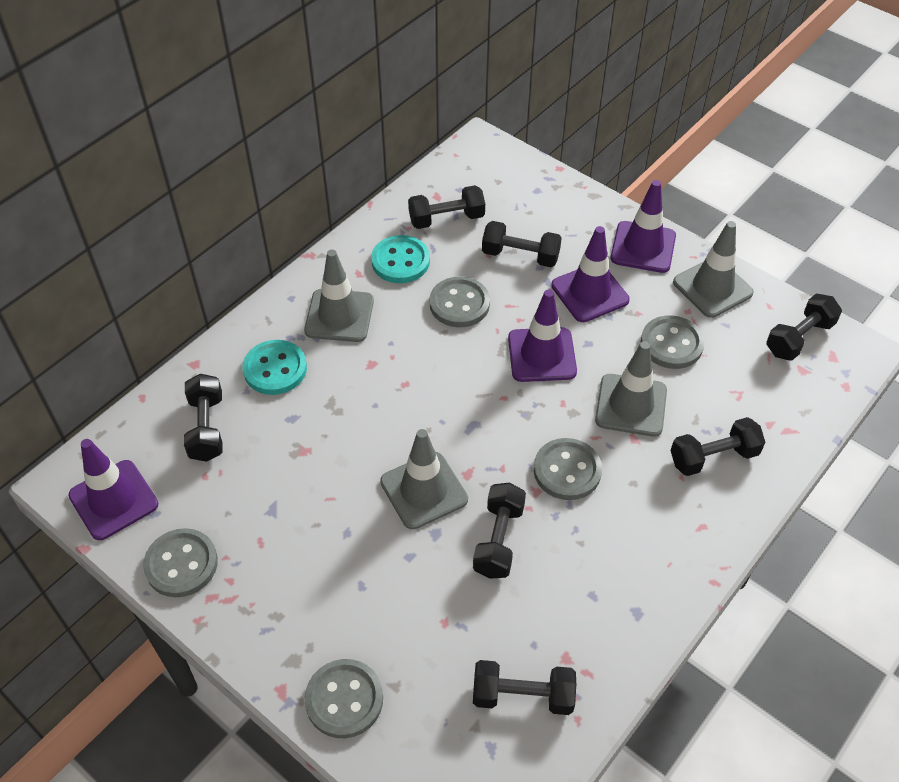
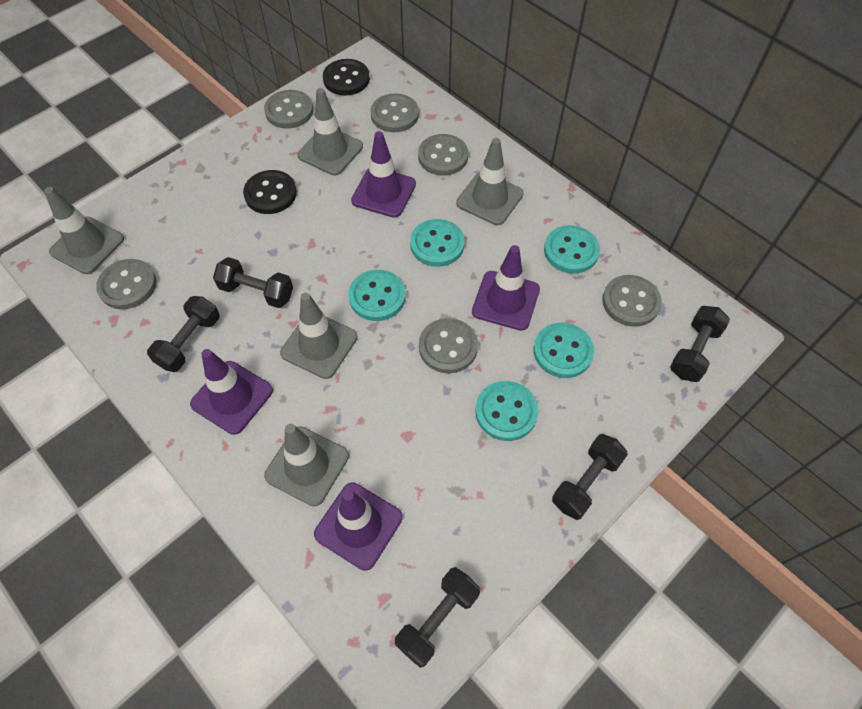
black button: none = 0 -> [243,170,297,214] [323,59,370,96] = 2
black dumbbell: [184,374,222,462] [408,185,485,229] [473,483,526,579] [473,660,576,715] [482,221,562,267] [671,417,765,476] [766,294,842,361] = 7 -> [147,296,220,372] [213,257,293,308] [395,567,480,668] [552,434,628,520] [670,306,730,382] = 5
grey button: [143,528,218,597] [304,659,383,738] [429,277,490,327] [534,438,602,500] [641,316,705,369] = 5 -> [96,259,157,309] [264,90,313,129] [370,93,419,132] [418,134,468,176] [419,318,478,373] [602,275,662,327] = 6
grey traffic cone: [304,250,374,342] [380,429,468,530] [595,341,667,437] [673,221,754,318] = 4 -> [44,187,124,274] [264,424,349,506] [280,293,357,379] [297,88,363,176] [456,138,524,225] = 5
turquoise button: [242,340,307,395] [371,235,430,283] = 2 -> [348,270,406,321] [410,219,465,267] [475,381,539,441] [534,323,594,378] [544,225,600,274] = 5

